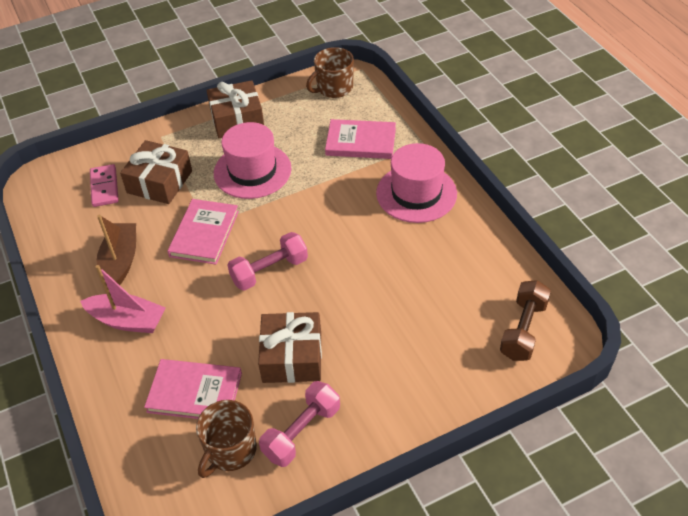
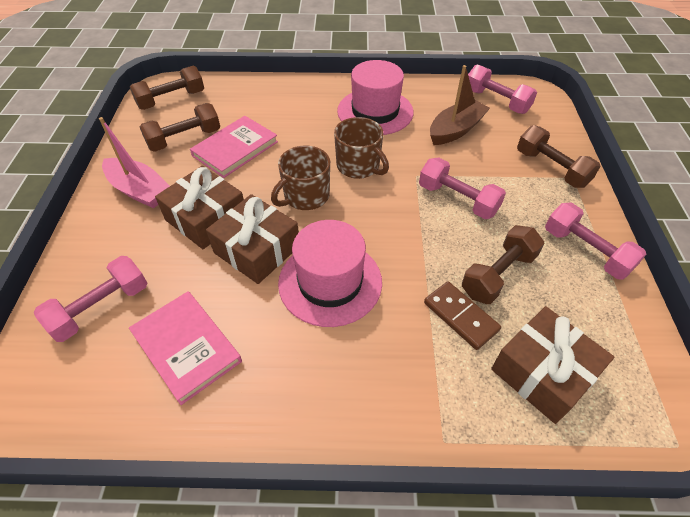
brown domino: none = 0 -> [424,281,501,350] = 1
brown dumbbell: [500,280,551,361] = 1 -> [130,66,204,110] [140,103,220,152] [462,225,545,304] [517,125,600,188] = 4
pink book: [144,359,242,419] [167,199,239,265] [325,119,396,159] = 3 -> [129,291,242,405] [190,116,278,178] = 2
pink domino: [90,164,119,207] = 1 -> none = 0
pink dumbbell: [227,232,308,291] [259,381,340,467] = 2 -> [34,256,147,342] [419,157,506,219] [468,64,537,114] [545,203,646,280] = 4

